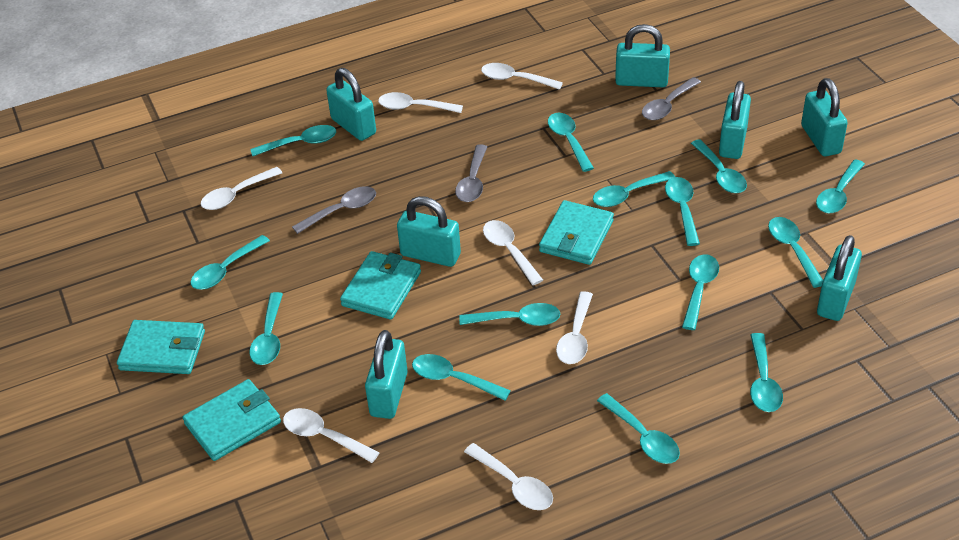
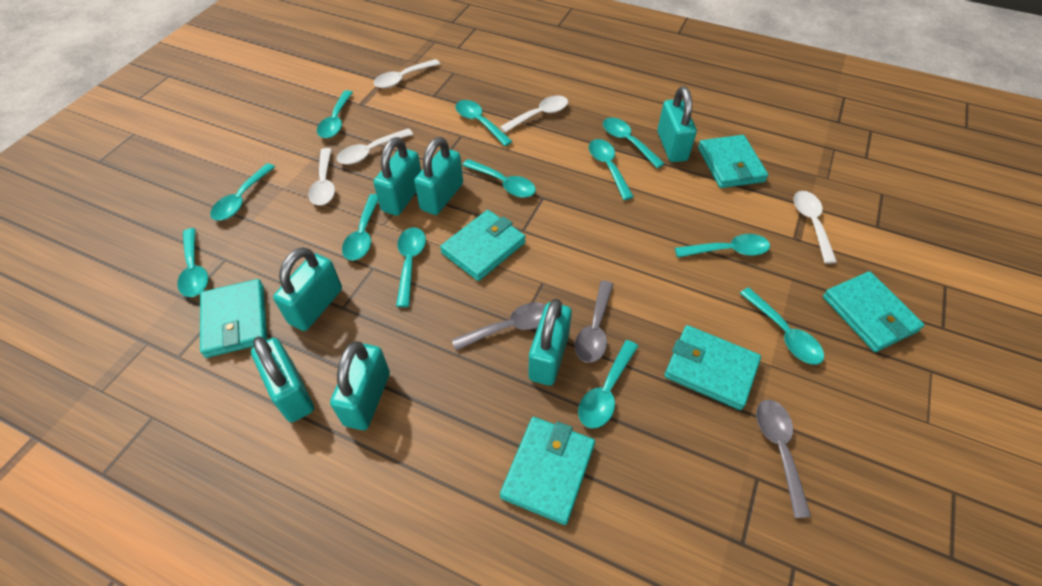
turquoise spoon: [191,235,270,290] [249,292,283,365] [250,125,336,156] [412,354,511,401] [459,303,560,326] [548,113,594,172] [593,171,675,207] [597,393,680,464] [665,177,700,246] [682,254,719,330] [691,139,747,193] [750,333,783,412] [768,217,823,288] [816,159,865,213] = 14 -> [177,228,208,297] [210,163,275,221] [317,90,353,138] [342,194,378,261] [396,227,426,307] [455,100,513,146] [462,159,536,198] [578,340,638,428] [589,139,634,200] [603,118,665,168] [675,234,770,258] [740,287,824,365] = 12
turquoise wallet: [117,320,205,374] [183,379,281,461] [340,251,421,320] [539,200,614,265] = 4 -> [200,279,267,358] [440,210,526,281] [500,417,595,525] [664,325,761,410] [698,135,768,188] [823,271,924,352] = 6
white spoon: [201,167,282,210] [283,408,380,463] [378,92,463,113] [464,443,553,510] [481,63,563,90] [483,220,543,285] [556,291,593,364] = 7 -> [308,148,335,205] [337,128,413,165] [373,59,440,88] [500,95,568,133] [794,191,837,264] = 5

